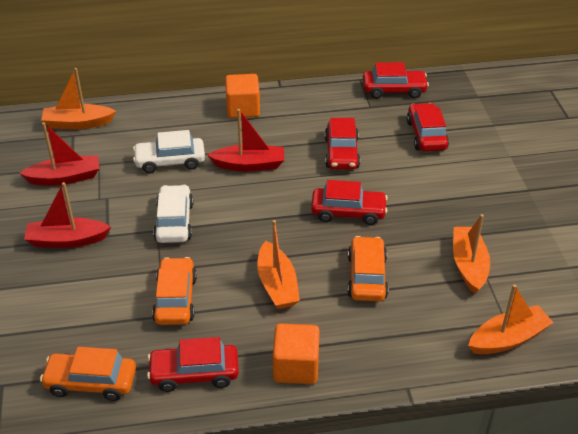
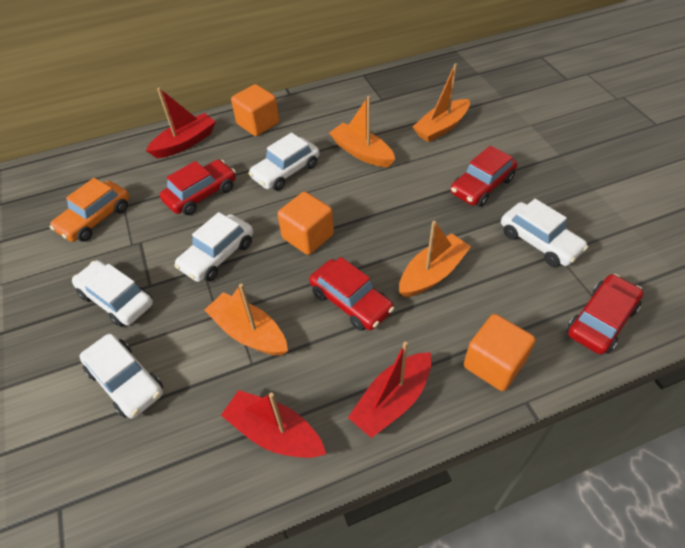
orange car: [40,347,136,401] [152,257,197,325] [348,236,389,301] = 3 -> [50,178,130,242] = 1
orange cube: [225,74,260,118] [273,324,320,384] = 2 -> [231,84,279,136] [278,192,334,255] [464,314,536,391] = 3
red car: [147,337,239,392] [311,180,388,225] [325,118,360,170] [363,62,429,99] [407,103,449,151] = 5 -> [160,159,236,215] [309,257,394,331] [450,146,517,207] [567,274,643,354] = 4
white car: [133,130,205,173] [153,185,193,243] = 2 -> [72,260,153,327] [79,334,163,418] [174,212,253,282] [248,133,319,191] [501,199,588,267] = 5

